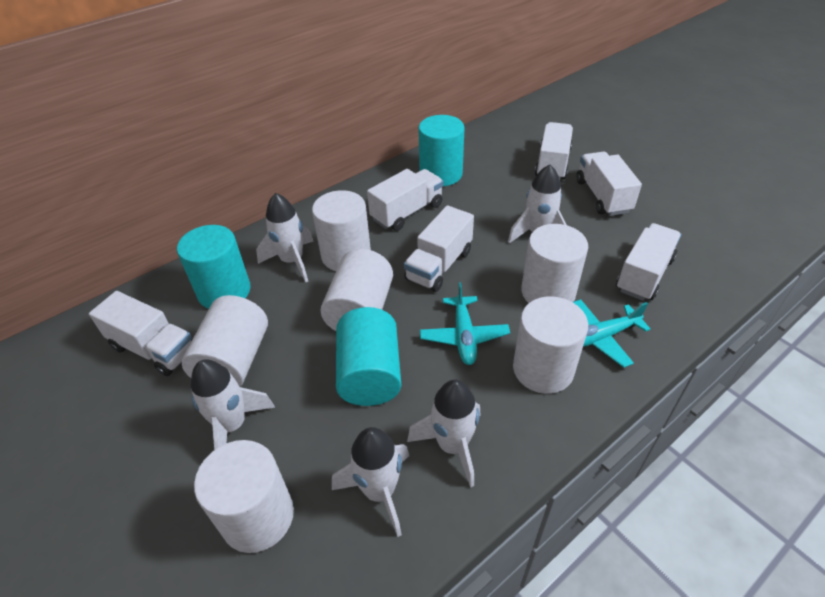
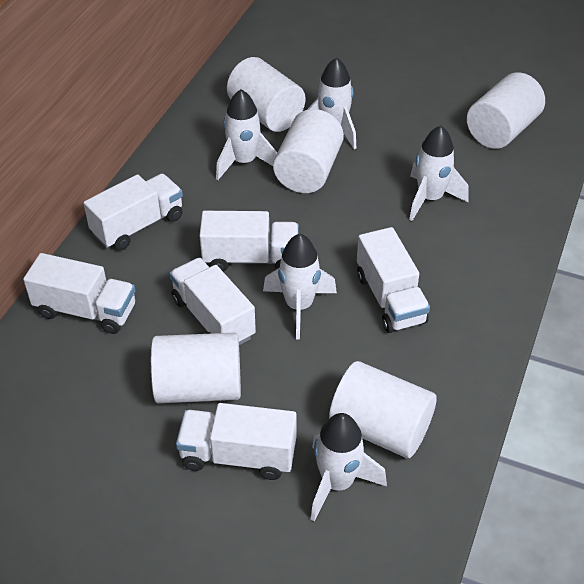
turquoise cylinder: [177,225,251,309] [336,307,401,406] [418,115,465,186] = 3 -> none = 0
turquoise plane: [420,282,510,365] [573,299,651,368] = 2 -> none = 0
white cylinder: [182,295,268,387] [194,440,294,553] [312,190,371,271] [321,249,393,331] [513,296,588,394] [521,224,588,303] = 6 -> [151,333,241,403] [227,57,305,132] [273,109,344,193] [329,361,437,458] [467,72,545,149] = 5

